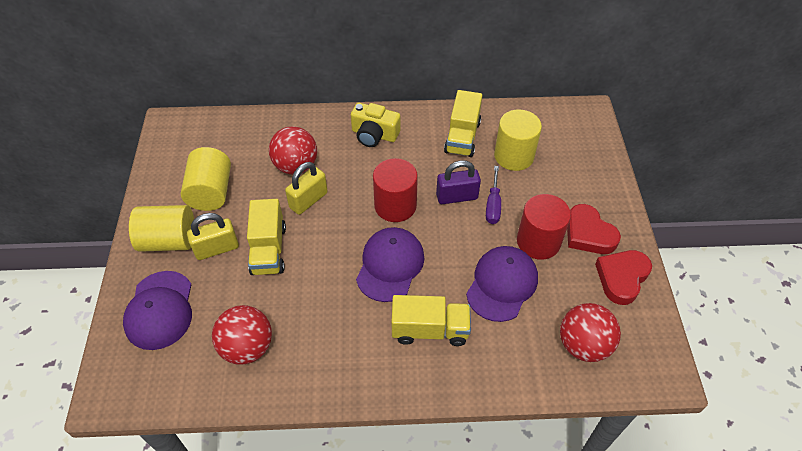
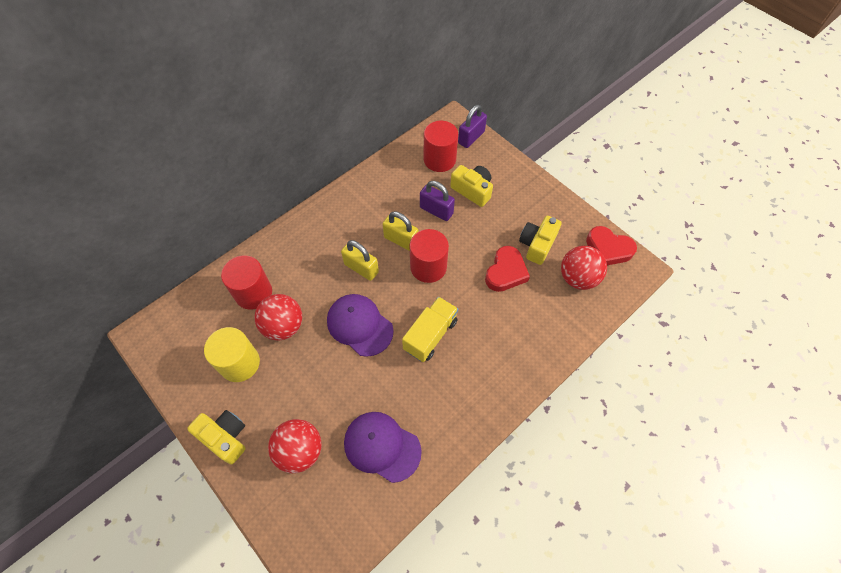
purple cap: [123,271,192,350] [356,227,424,302] [466,246,538,322] = 3 -> [327,294,394,357] [344,412,422,483] = 2
purple padlock: [436,160,481,204] = 1 -> [420,181,455,221] [458,105,487,148] = 2
purple screwdriver: [486,166,501,224] = 1 -> none = 0
red cylinder: [373,158,418,222] [517,194,571,260] = 2 -> [221,255,272,310] [410,229,449,283] [424,121,458,172] = 3
yellow camera: [351,103,400,147] = 1 -> [187,410,245,464] [450,165,493,207] [519,216,562,265] = 3
yellow cylinder: [129,205,194,252] [181,147,231,211] [494,109,542,171] = 3 -> [204,327,260,382] = 1
yellow truck: [247,199,286,275] [392,295,471,346] [444,90,482,157] = 3 -> [402,297,458,362] = 1

